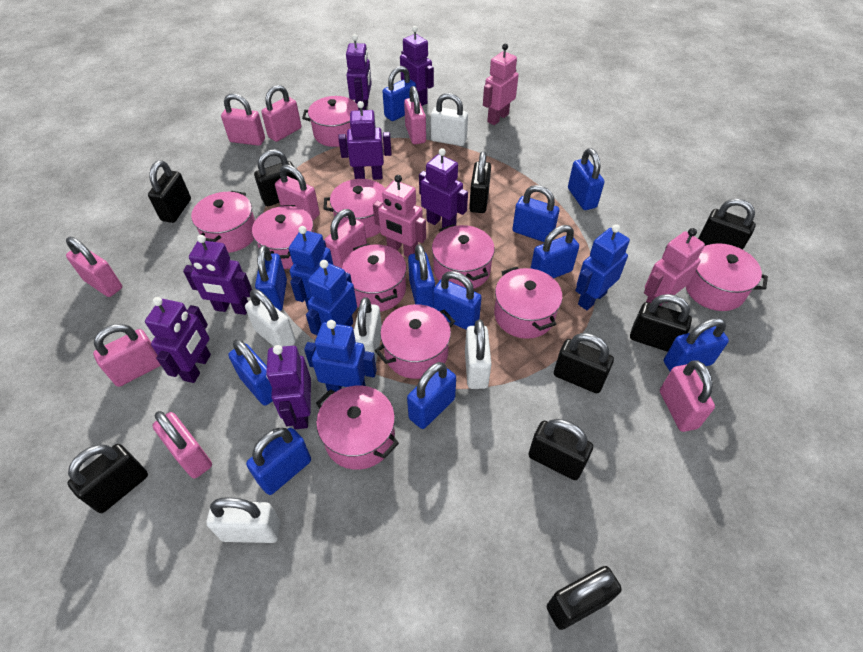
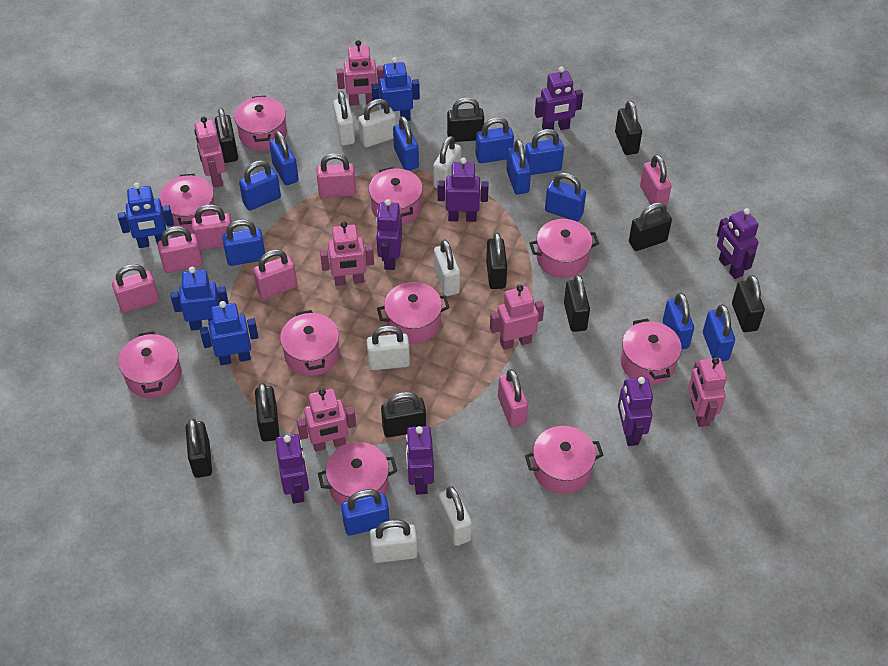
black padlock: [67,444,148,513] [148,160,191,223] [254,149,297,206] [469,151,491,213] [529,419,593,480] [547,566,622,630] [554,333,614,393] [630,294,692,352] [698,199,756,250] = 9 -> [186,418,212,478] [215,108,238,163] [255,383,280,442] [381,392,426,438] [447,97,484,142] [486,232,507,289] [564,275,590,332] [615,100,642,155] [629,202,672,251] [732,275,765,332] = 10
pink padlock: [66,237,122,297] [93,324,161,387] [152,411,212,479] [221,93,265,146] [261,85,301,142] [275,164,320,221] [324,209,367,268] [404,86,426,144] [660,360,715,432] = 9 -> [112,264,159,313] [158,226,203,273] [191,204,233,250] [253,249,297,299] [316,153,356,198] [498,369,528,428] [640,154,672,210] = 7
pink robot: [373,175,426,257] [483,44,519,125] [644,228,705,306] = 3 -> [194,117,226,188] [297,388,356,452] [320,221,374,286] [336,40,384,106] [490,285,544,350] [688,357,727,427] = 6
white padlock: [207,497,281,543] [245,289,296,347] [354,297,382,361] [431,93,468,146] [465,320,491,389] = 5 -> [333,91,355,146] [358,99,396,147] [367,326,410,370] [370,520,418,563] [433,136,461,191] [434,239,460,296] [438,486,472,546] = 7

